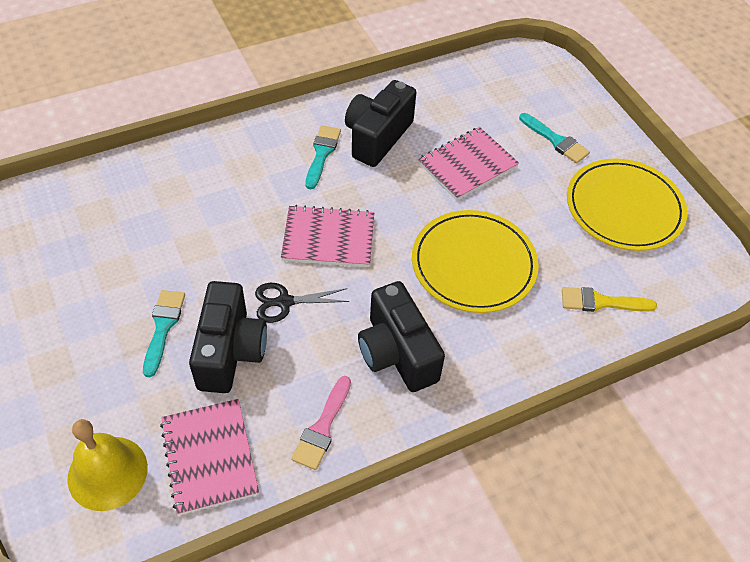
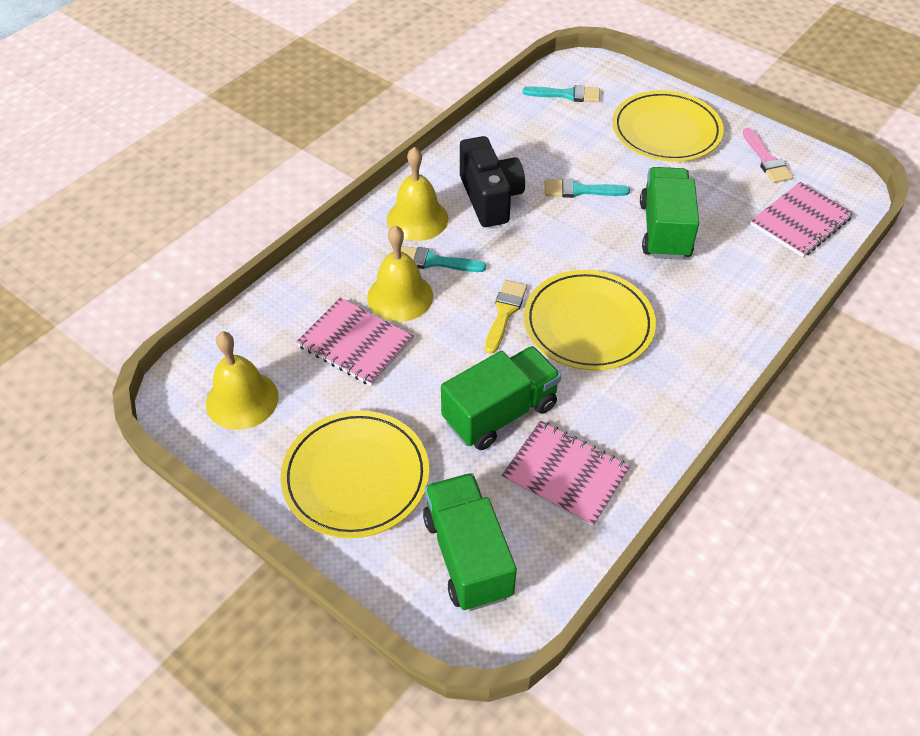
black camera: [189,281,267,393] [345,80,416,167] [358,281,445,392] = 3 -> [460,136,525,227] = 1
black scissors: [255,283,349,323] = 1 -> none = 0
green truck: none = 0 -> [423,473,517,611] [441,346,561,450] [640,167,699,260] = 3
yellow bell: [67,419,148,511] = 1 -> [206,332,279,430] [367,225,433,322] [387,147,448,241] = 3
yellow plate: [412,210,539,313] [567,159,687,251] = 2 -> [280,410,429,538] [524,270,656,371] [612,90,724,162] = 3

